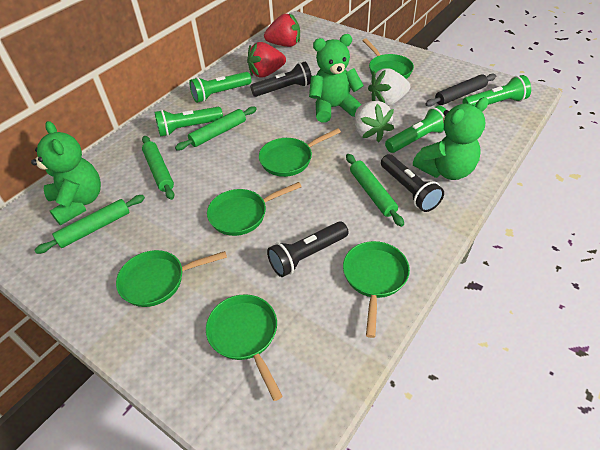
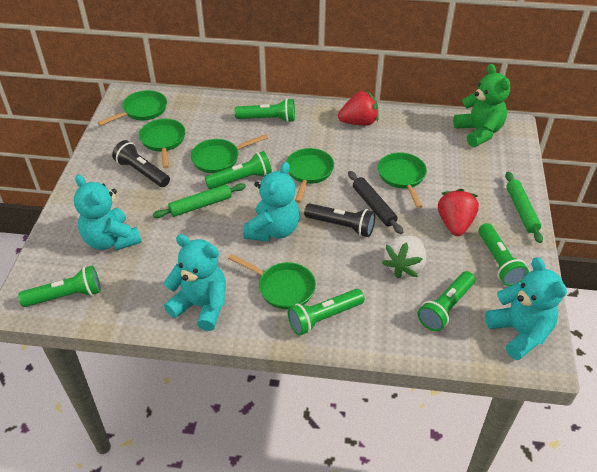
black flashlight: [250,62,312,97] [267,221,349,277] [381,154,444,212] = 3 -> [112,140,170,187] [304,203,375,237] = 2
green flashlight: [155,107,223,137] [189,72,251,103] [385,106,446,153] [463,75,531,105] = 4 -> [18,265,101,307] [205,151,272,189] [235,98,295,123] [288,289,365,336] [418,271,475,331] [478,223,529,286] = 6
green rolling pin: [34,195,145,254] [142,136,174,200] [175,106,257,150] [346,154,404,227] = 4 -> [153,183,246,218] [505,172,543,243] = 2
green teddy bear: [31,121,101,225] [309,34,364,123] [413,97,489,180] = 3 -> [453,64,510,147] = 1
turquoise teddy bear: none = 0 -> [74,175,142,251] [164,234,226,331] [243,162,300,242] [485,257,567,360] = 4
white strawberry: [354,101,394,142] [368,68,410,106] = 2 -> [382,235,426,279] = 1

